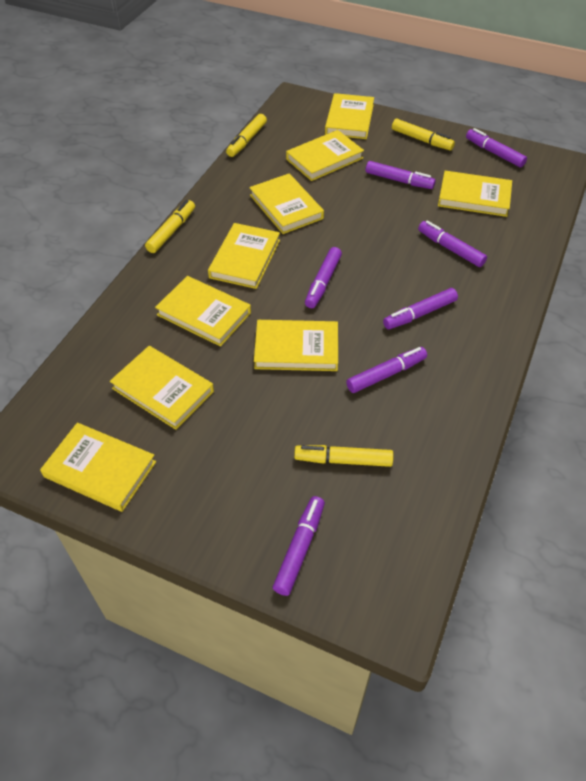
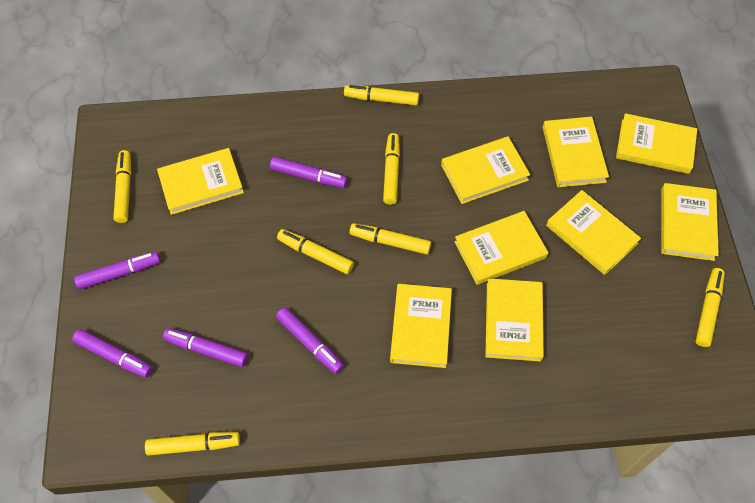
purple marker: [273,496,325,596] [305,247,342,308] [346,347,427,393] [366,161,436,189] [383,288,458,329] [418,221,487,267] [466,128,527,168] = 7 -> [72,329,153,378] [74,251,160,290] [163,328,248,367] [270,157,347,188] [276,307,344,374] = 5
yellow marker: [145,200,195,253] [226,114,267,157] [294,445,394,467] [392,119,455,151] = 4 -> [114,150,131,223] [145,432,240,456] [277,229,354,274] [344,85,419,106] [349,223,431,255] [383,133,400,205] [696,268,725,347] = 7

